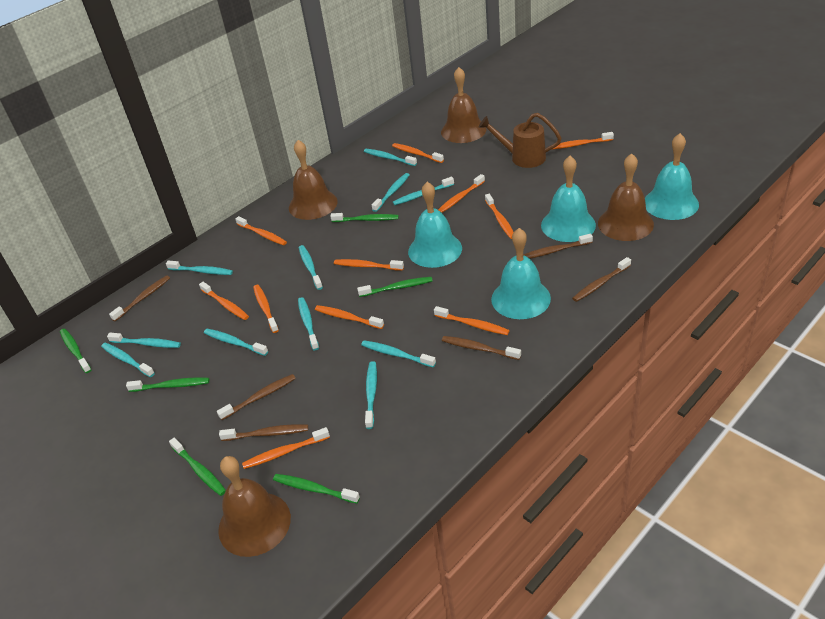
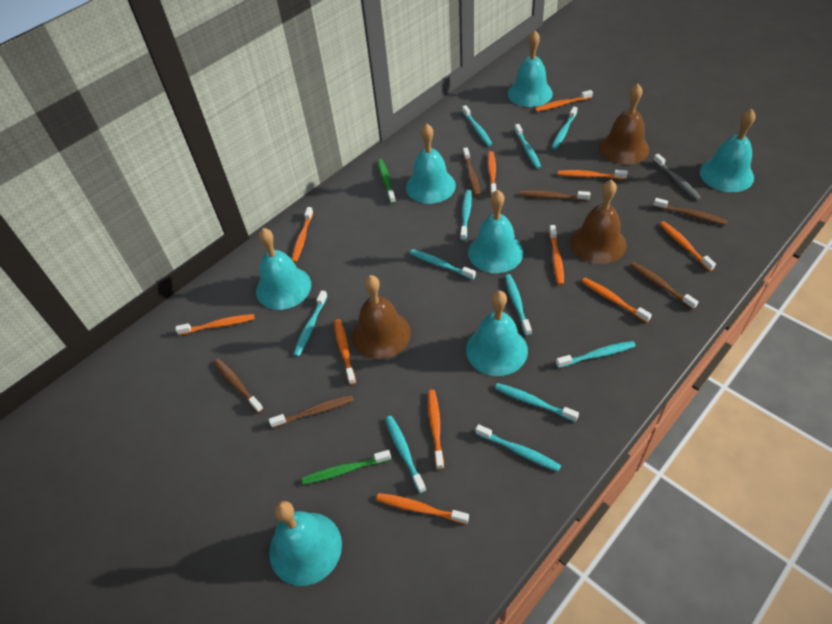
brown bell: [218,456,291,557] [289,140,338,220] [441,67,486,143] [598,153,654,241] = 4 -> [352,275,411,359] [570,180,627,264] [599,84,649,165] = 3
brown watering can: [479,113,562,168] = 1 -> none = 0
green toothbrush: [60,328,91,373] [126,377,209,392] [169,438,226,496] [273,474,360,504] [330,213,399,222] [357,277,433,297] = 6 -> [302,450,391,485] [377,159,396,204] = 2
grey toothbrush: none = 0 -> [653,154,701,200] = 1
turquoise bell: [408,182,462,268] [491,228,551,319] [541,156,596,242] [645,133,699,220] = 4 -> [256,228,311,310] [269,501,342,586] [406,123,456,204] [466,291,528,376] [468,190,523,273] [508,30,553,107] [700,109,756,192] = 7

